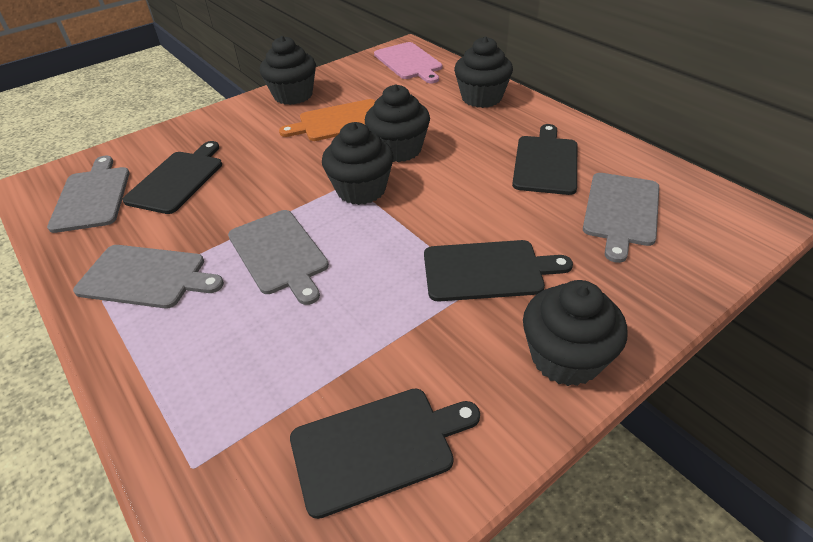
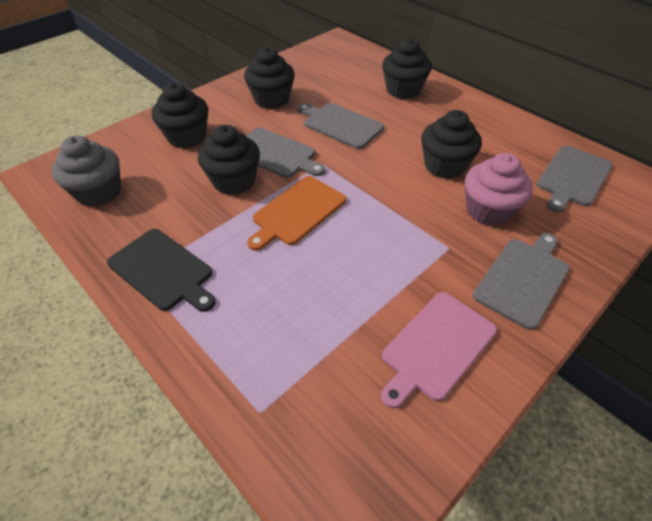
black cutting board: [123,141,222,214] [290,388,480,519] [424,240,573,301] [512,124,577,195] = 4 -> [107,229,216,312] = 1
grey cupcake: none = 0 -> [52,135,121,207] = 1
pink cupcake: none = 0 -> [465,153,533,226] = 1

